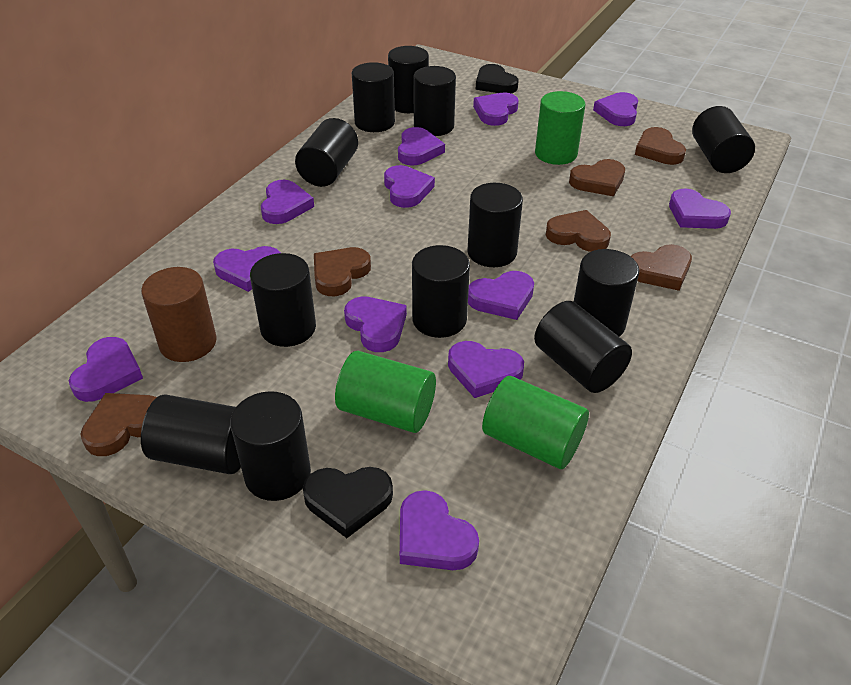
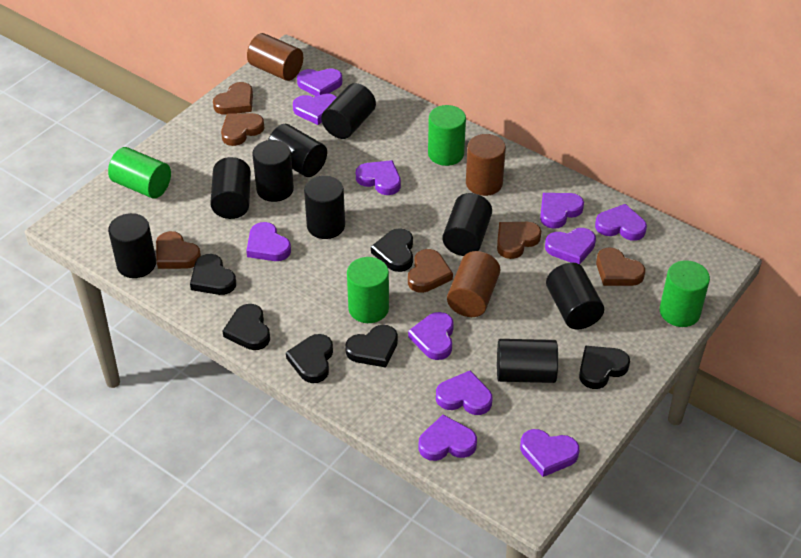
black cylinder: [141,394,241,474] [230,391,311,501] [250,253,316,347] [295,118,358,187] [352,62,395,132] [388,46,429,113] [412,245,470,338] [413,66,456,136] [467,183,523,267] [534,301,632,393] [574,249,639,337] [692,106,755,173] = 12 -> [108,213,156,278] [210,157,251,219] [252,140,294,202] [268,124,327,177] [304,176,345,239] [321,83,376,139] [442,193,492,256] [497,339,558,383] [546,262,604,329] = 9
black heart: [303,467,393,538] [476,64,518,93] = 2 -> [190,254,236,295] [223,304,270,350] [286,334,333,383] [345,325,398,368] [371,228,413,272] [579,346,630,389] = 6
brown cylinder: [141,267,217,362] = 1 -> [247,33,303,81] [447,251,500,317] [466,134,506,196] = 3
green cylinder: [335,351,436,433] [482,376,589,469] [535,91,585,165] = 3 -> [108,147,171,198] [347,257,389,323] [428,105,466,166] [660,260,710,327] = 4
purple heart: [69,337,143,402] [213,246,281,292] [261,180,314,224] [344,296,407,352] [384,165,435,208] [398,127,445,165] [400,490,479,570] [448,341,524,398] [468,271,534,320] [473,93,519,126] [593,92,638,126] [669,188,731,229] = 12 -> [246,222,291,261] [293,93,337,125] [297,68,343,96] [356,160,401,195] [408,312,454,360] [418,415,477,461] [436,371,492,415] [520,429,579,477] [540,193,584,229] [545,228,596,264] [595,204,647,241] = 11

